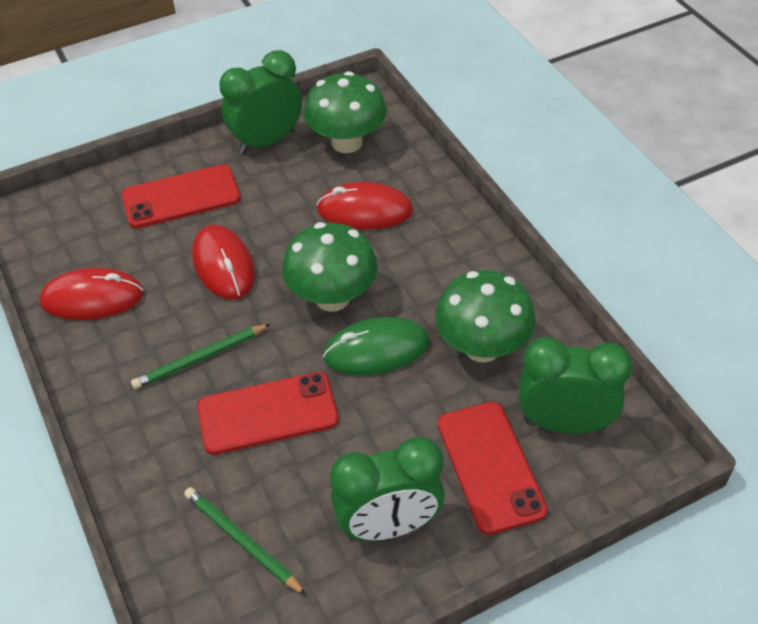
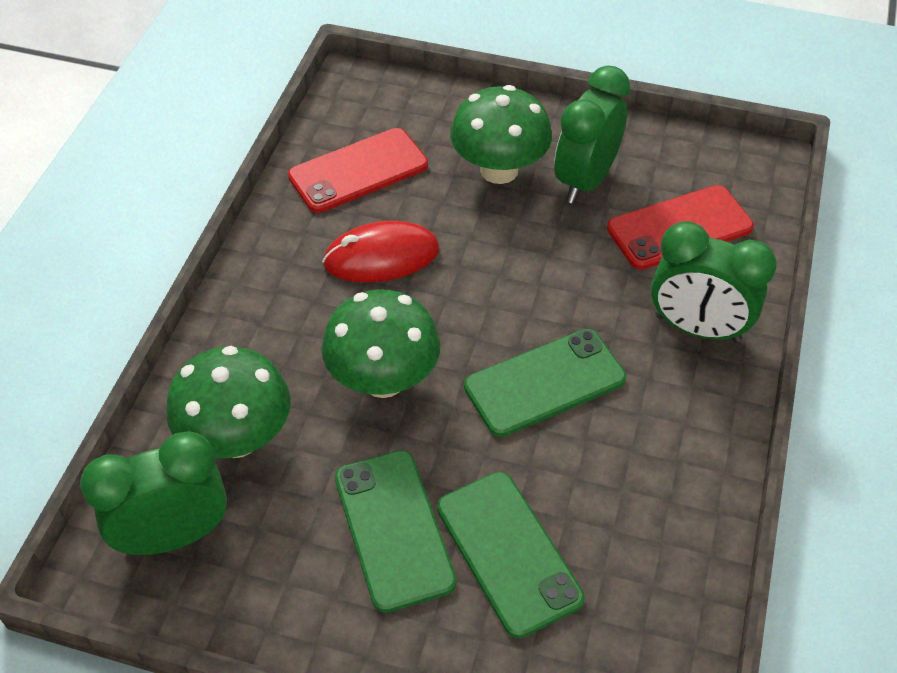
green mouse: [323,317,430,375] = 1 -> none = 0
green pencil: [131,324,270,389] [184,487,306,595] = 2 -> none = 0
green phone: none = 0 -> [335,450,456,613] [437,472,585,638] [464,329,626,437] = 3
red mouse: [39,268,144,320] [192,225,255,300] [316,182,413,230] = 3 -> [322,221,439,282] = 1
red phone: [121,164,241,229] [197,372,339,455] [438,402,547,535] = 3 -> [288,128,428,213] [607,185,754,270] = 2

